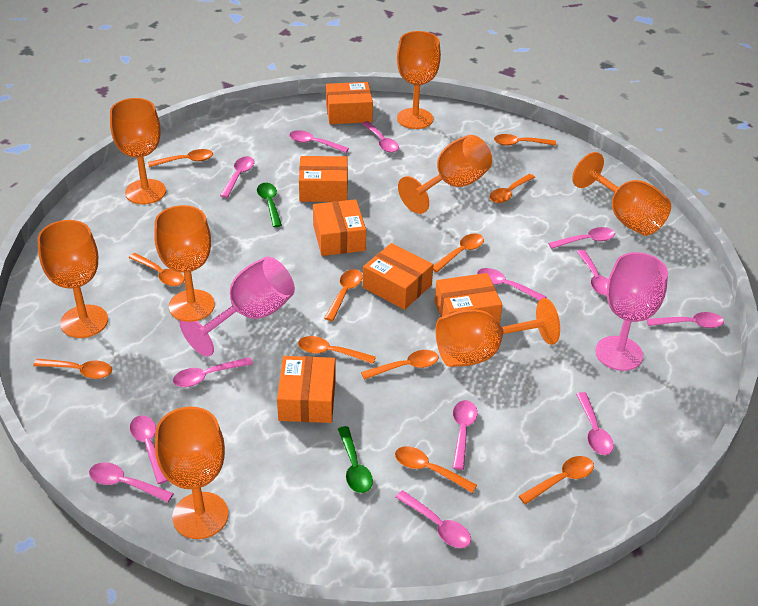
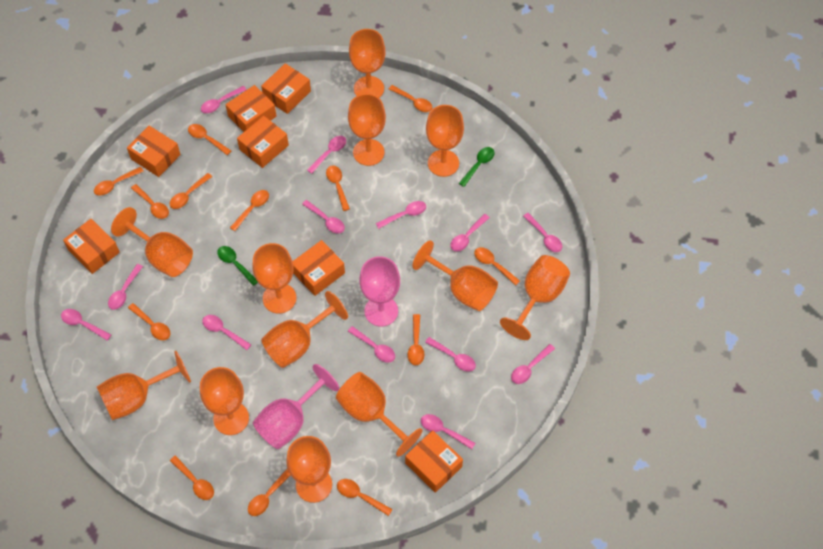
orange box: [277,356,336,423] [299,156,348,202] [313,199,366,256] [326,82,373,124] [363,243,434,310] [435,273,502,324] = 6 -> [63,219,120,274] [127,126,181,177] [225,85,276,132] [237,116,289,168] [261,63,311,114] [293,240,345,296] [405,430,463,493] = 7
orange goblet: [37,220,108,338] [110,98,166,204] [154,205,215,321] [155,407,228,539] [397,31,441,129] [398,135,492,214] [436,298,560,367] [572,152,671,236] = 8 -> [97,351,191,420] [111,207,193,277] [200,367,249,435] [252,243,296,313] [261,291,348,368] [286,436,332,503] [336,372,423,457] [348,94,386,166] [349,29,386,98] [412,240,498,311] [426,105,464,177] [500,255,570,340] = 12
orange spoon: [33,359,112,379] [129,253,184,286] [148,149,213,167] [298,336,376,364] [325,269,363,321] [361,350,439,380] [395,446,477,493] [433,234,484,272] [490,174,535,203] [494,134,556,146] [519,456,594,504] = 11 -> [94,167,144,195] [128,303,171,340] [131,184,169,219] [170,173,212,209] [170,455,214,500] [188,124,231,155] [230,190,269,231] [248,468,291,516] [326,165,350,211] [337,479,393,516] [389,85,432,112] [408,314,424,365] [474,247,520,286] = 13

